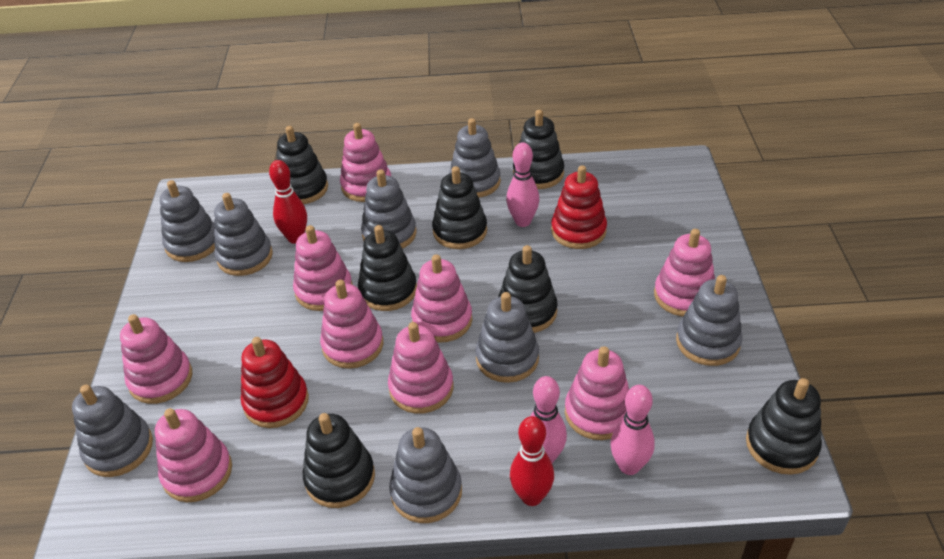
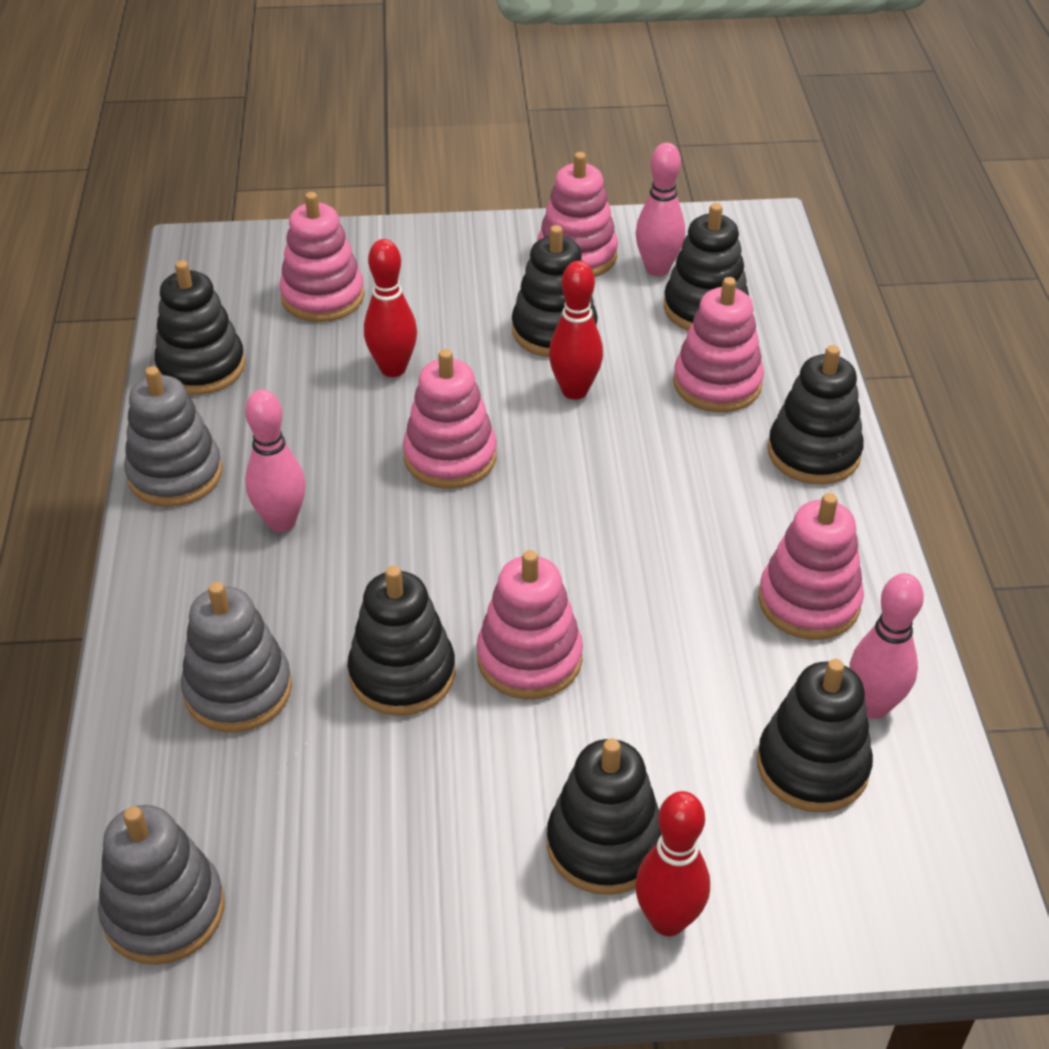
grey stacking toy: [72,385,153,477] [160,180,215,262] [214,193,273,276] [361,169,416,249] [389,427,462,523] [449,118,501,198] [475,292,539,383] [676,275,742,366] = 8 -> [98,805,225,965] [124,366,223,507] [181,582,292,732] = 3
pink stacking toy: [120,314,192,404] [155,408,232,502] [293,225,353,311] [320,280,383,369] [340,123,391,202] [388,322,454,414] [411,254,472,343] [565,346,629,440] [654,229,715,317] = 9 -> [279,192,365,322] [403,349,497,489] [477,550,583,699] [537,152,618,277] [673,277,764,412] [758,493,864,640] = 6
red bowling pin: [269,160,307,244] [510,416,554,506] = 2 -> [364,239,417,377] [549,261,603,400] [635,791,710,936] = 3
red stacking toy: [241,337,309,428] [551,165,607,249] = 2 -> none = 0

